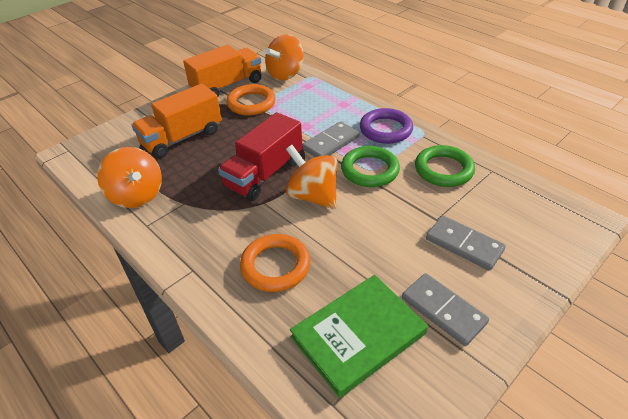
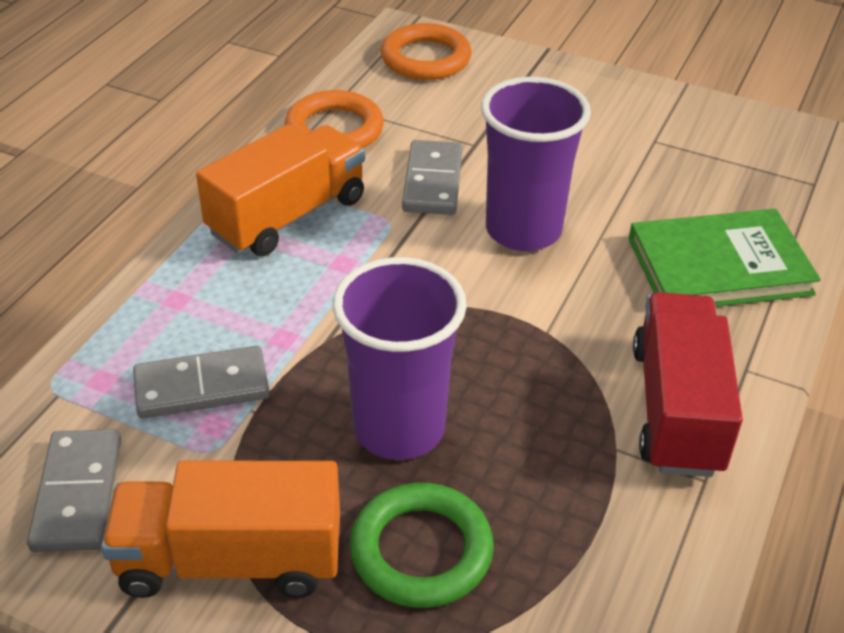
green ring: [341,146,400,187] [415,145,475,187] = 2 -> [350,483,494,608] = 1
orange spinning top: [97,147,162,208] [265,34,304,81] [286,145,337,209] = 3 -> none = 0
purple cup: none = 0 -> [333,257,467,460] [481,77,591,251] = 2
purple ring: [360,108,413,144] = 1 -> none = 0

